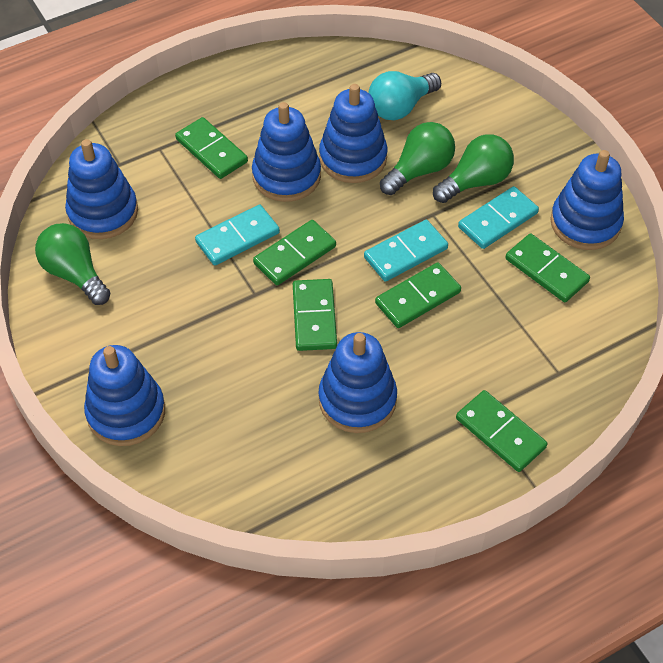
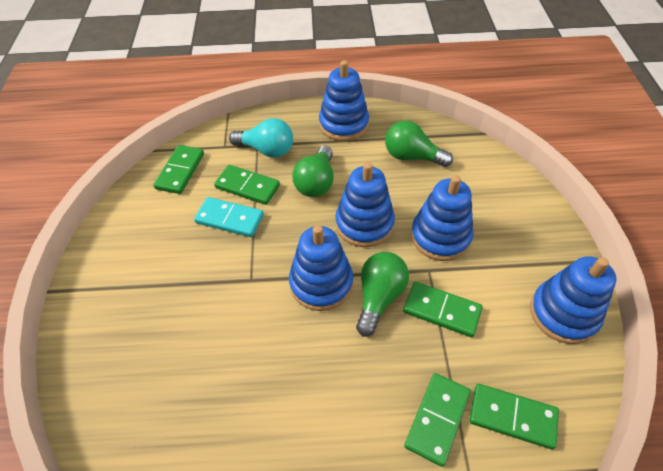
blue stacking toy: [65,139,138,239] [84,345,165,446] [252,102,321,202] [318,332,397,433] [319,84,387,183] [551,150,624,250] = 6 -> [289,225,353,311] [319,60,369,141] [335,162,395,247] [411,175,474,261] [530,256,616,344] = 5
green domino: [175,117,248,179] [253,220,336,285] [293,279,337,351] [375,262,461,328] [456,390,547,472] [505,233,590,302] = 6 -> [153,145,204,194] [214,165,280,205] [403,282,483,337] [404,373,471,467] [470,384,559,449] = 5
turquoise domino: [195,204,280,265] [364,220,448,282] [458,186,539,249] = 3 -> [194,197,264,237] = 1

